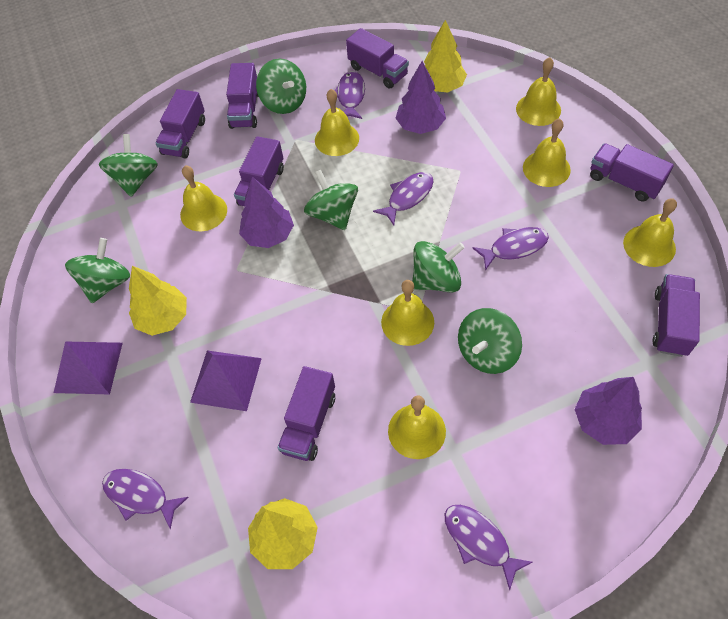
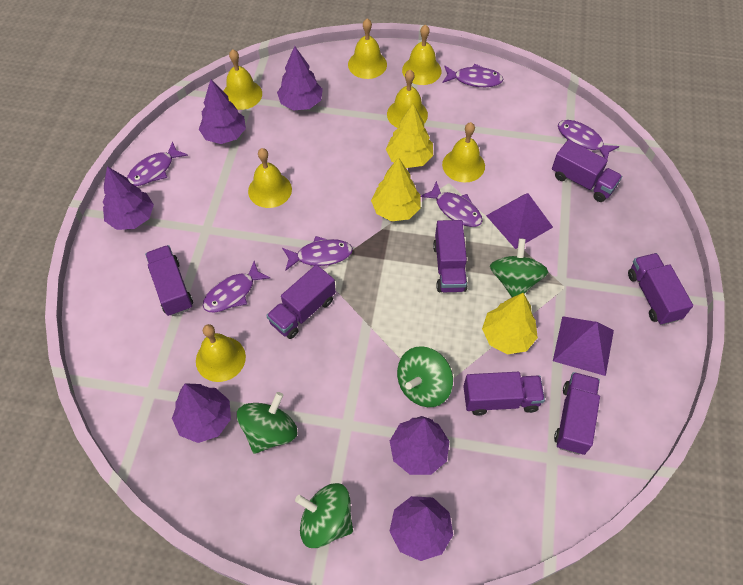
green spinning top: [65,238,130,303] [99,134,158,197] [256,59,306,114] [304,170,358,230] [413,241,465,293] [458,308,522,374] = 6 -> [237,392,298,454] [295,483,353,548] [397,346,453,407] [490,238,548,297] = 4
purple fish: [102,469,189,529] [334,71,365,119] [373,172,434,225] [445,505,532,590] [473,227,549,271] = 5 -> [127,141,188,186] [203,261,270,313] [282,236,353,271] [420,181,482,227] [442,64,504,87] [558,120,619,159] = 6
purple tree: [239,177,294,248] [396,61,446,134] [574,377,642,445] = 3 -> [103,166,154,230] [172,383,231,443] [199,80,246,144] [277,46,323,110] [390,416,450,475] [390,496,453,561] = 6

